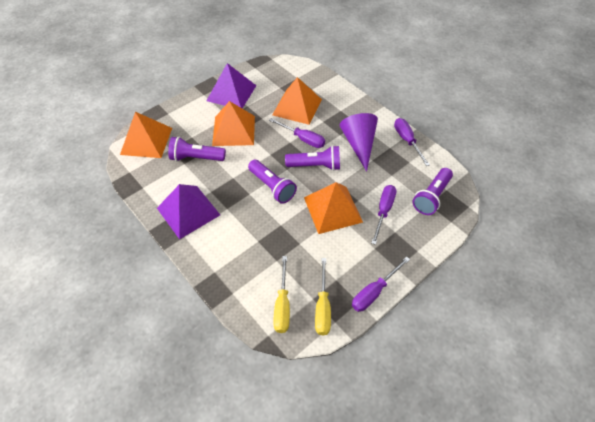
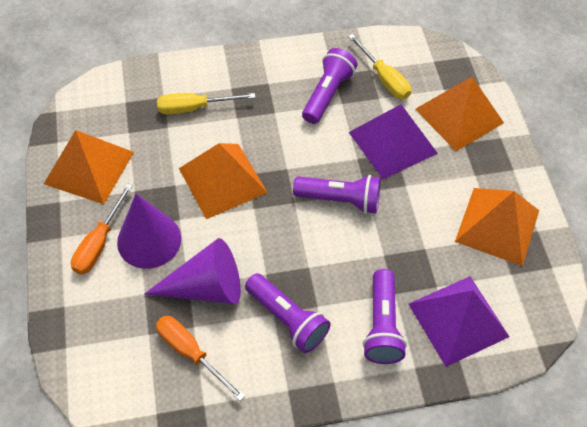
orange screwdriver: none = 0 -> [71,183,133,274] [156,316,245,401] = 2
purple cone: [340,113,378,172] = 1 -> [117,194,181,269] [144,238,241,304] = 2
purple screwdriver: [269,118,325,148] [352,256,410,312] [371,185,396,245] [394,118,430,166] = 4 -> none = 0

